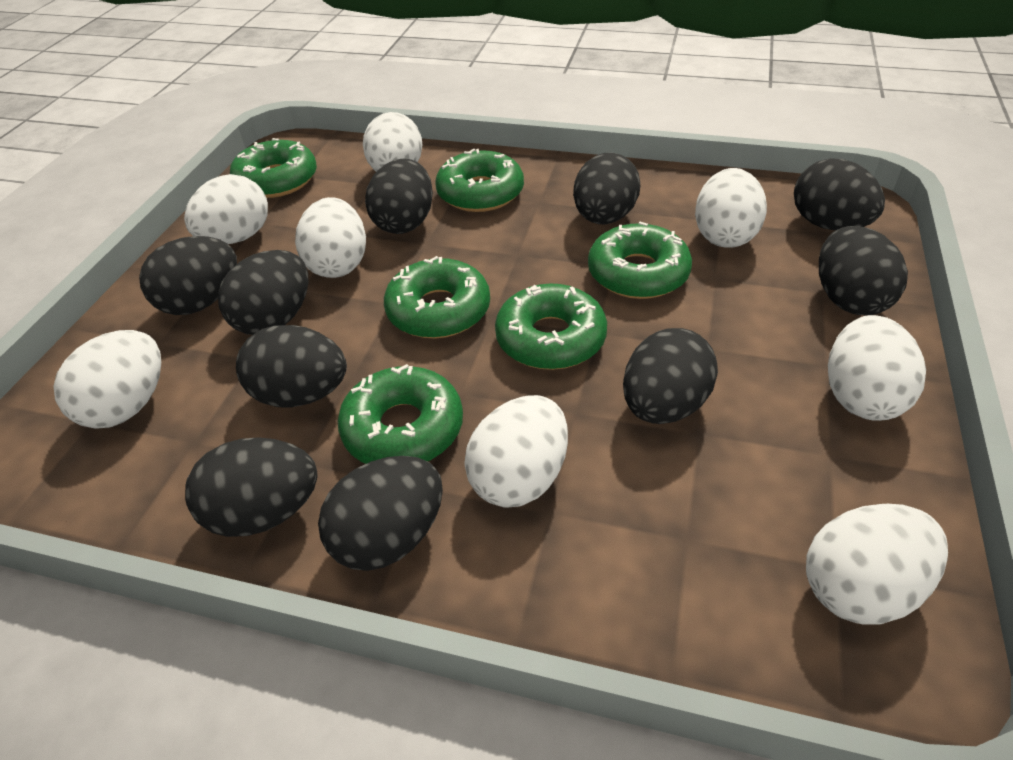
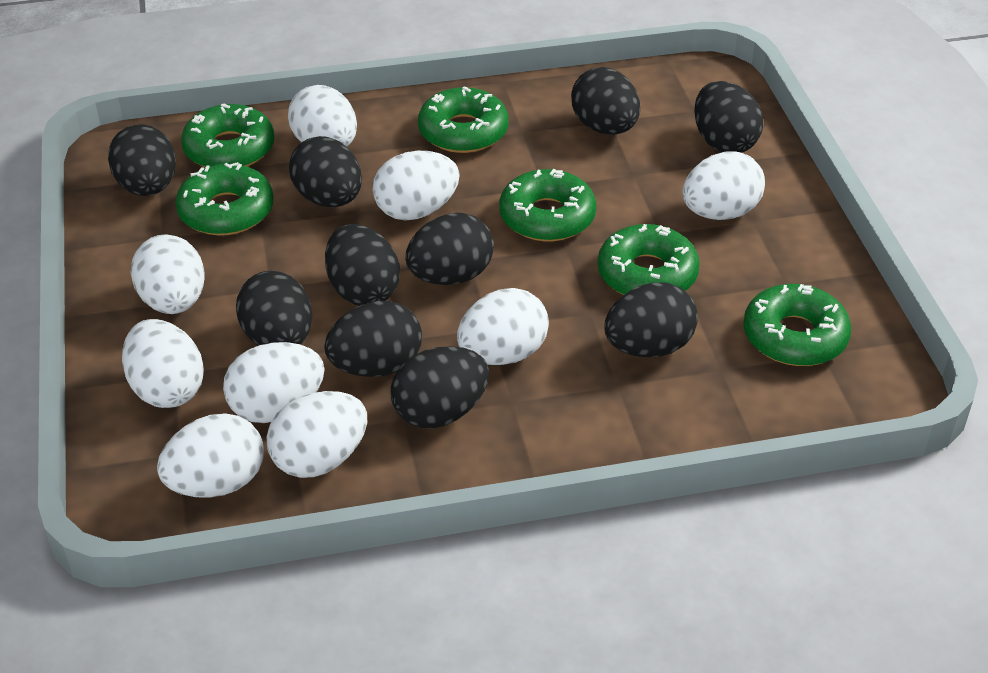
white egg: [53,330,161,429] [184,174,268,244] [295,197,366,278] [363,112,423,172] [464,395,568,508] [695,168,767,248] [806,504,948,625] [828,315,926,421] = 8 -> [122,319,204,408] [131,234,204,314] [157,414,264,498] [223,342,325,423] [266,391,367,478] [288,85,357,147] [373,151,460,221] [457,288,549,365] [682,151,765,220] = 9

